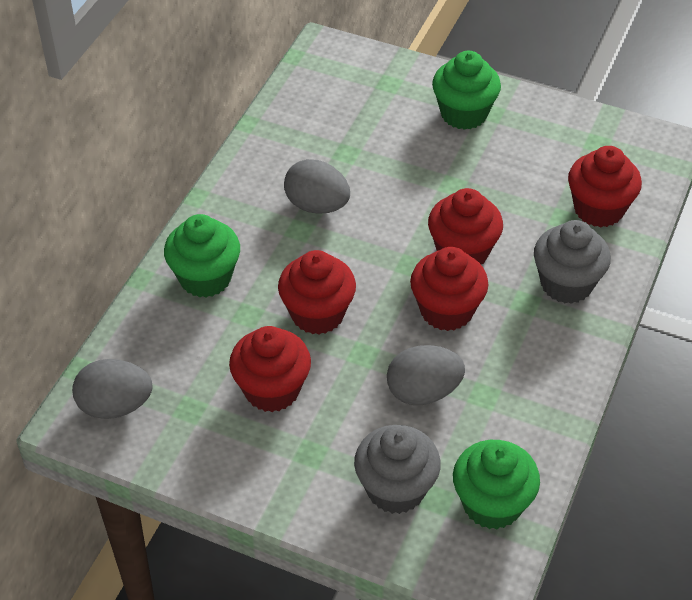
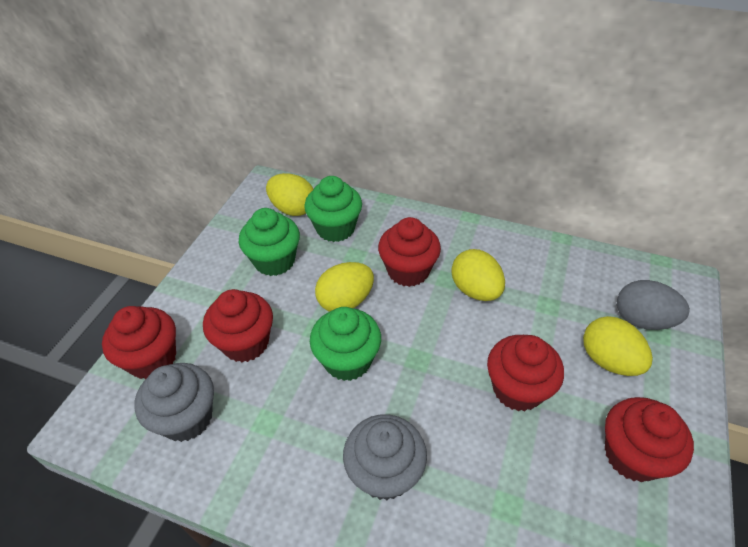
grey egg: [72,359,152,419] [284,159,350,213] [387,345,465,405] = 3 -> [617,280,690,330] = 1
yellow egg: none = 0 -> [266,173,313,216] [315,262,374,312] [451,249,505,301] [583,316,653,376] = 4

